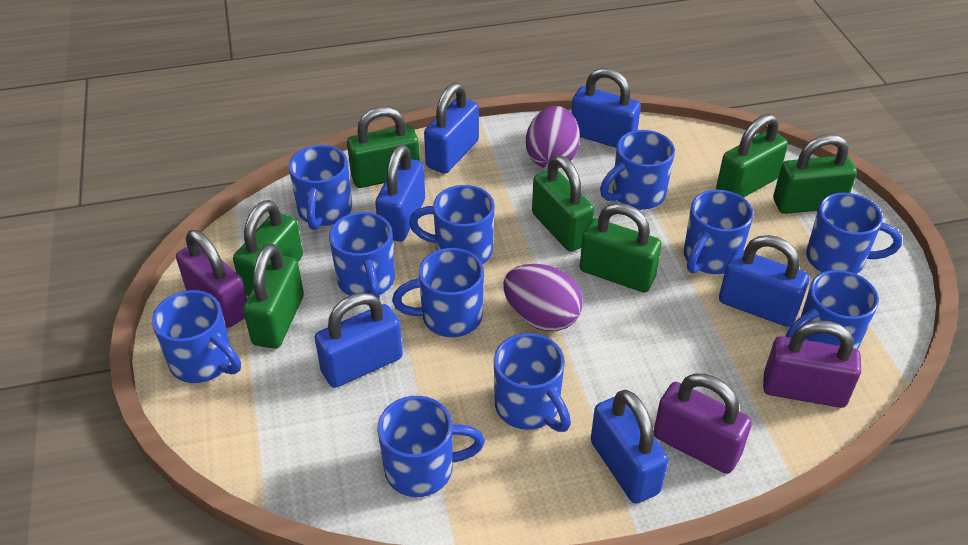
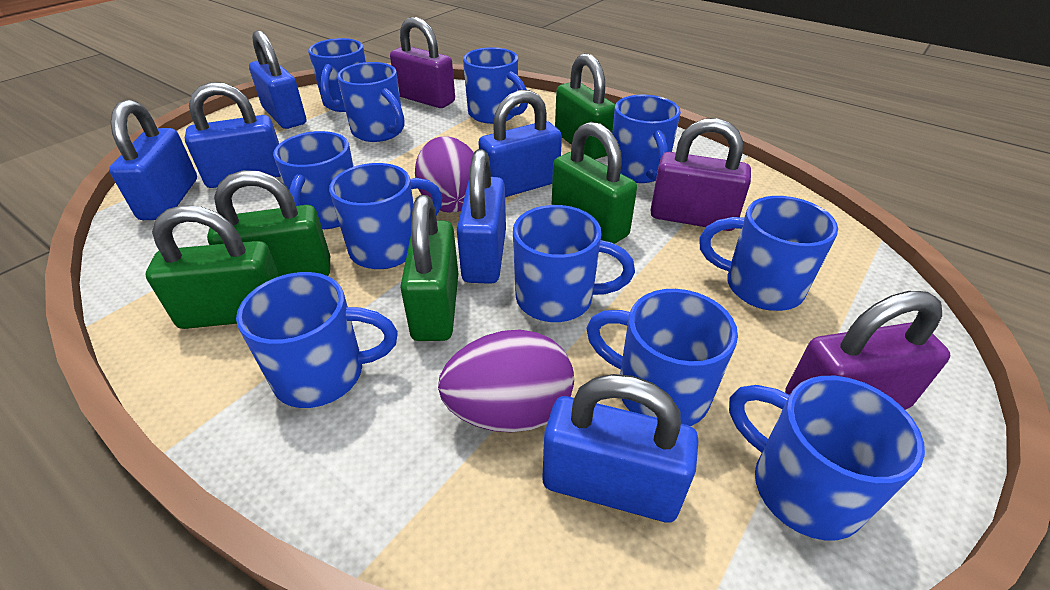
green padlock: [233,200,303,296] [243,244,304,349] [347,106,420,188] [532,155,594,252] [580,203,662,292] [716,114,788,198] [773,134,857,214] = 7 -> [146,205,280,329] [207,170,330,276] [400,195,458,341] [552,122,637,244] [555,53,615,159] = 5

